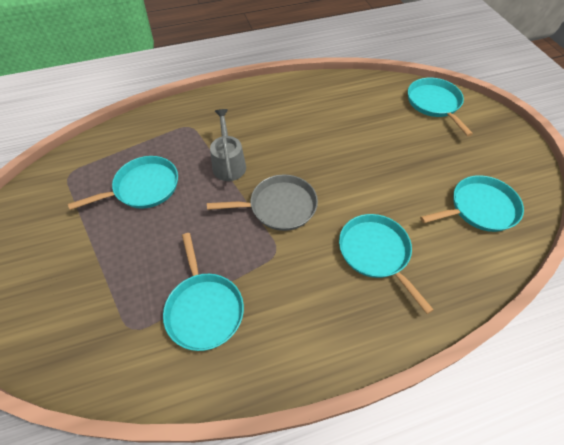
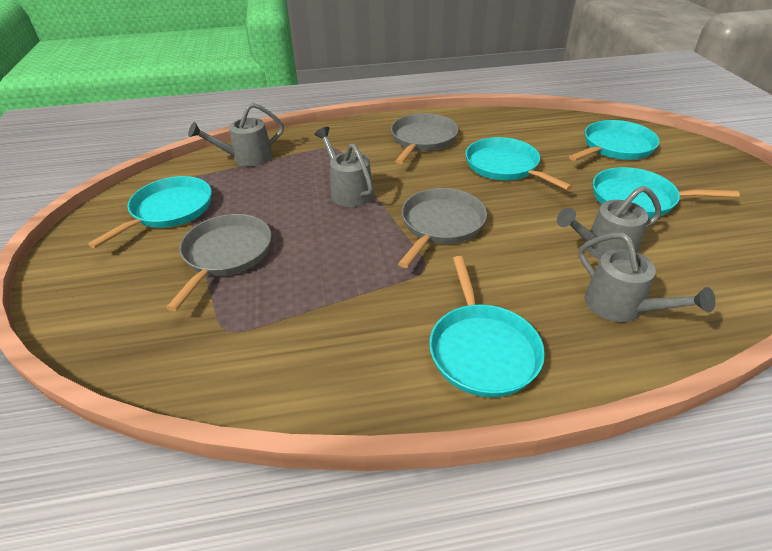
grey pan: [207,175,318,231] = 1 -> [166,214,272,311] [391,113,459,164] [398,188,487,268] = 3
grey watering can: [210,109,246,181] = 1 -> [188,103,284,167] [315,127,374,207] [557,186,661,260] [578,232,715,322] = 4

